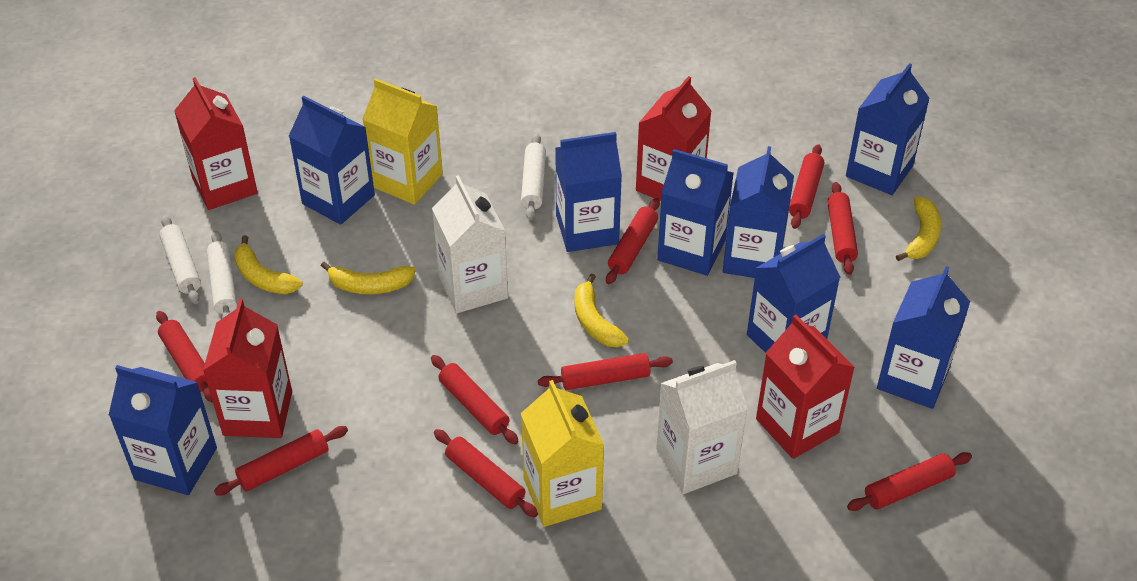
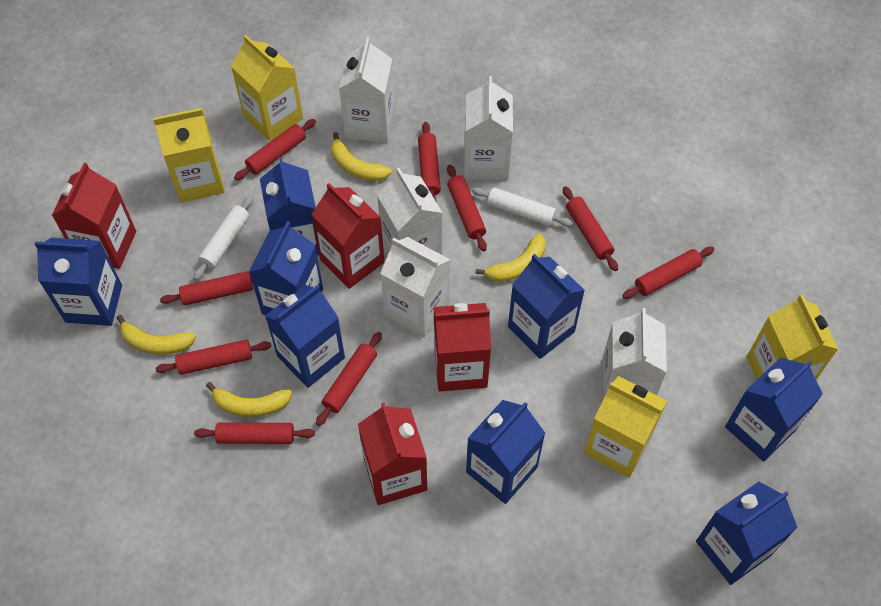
white carton: [432,176,508,313] [656,360,748,494] = 2 -> [339,37,395,143] [377,168,443,255] [380,237,450,338] [464,76,513,180] [601,308,667,403] = 5
white rolling pin: [159,215,201,304] [207,231,237,318] [521,133,546,220] = 3 -> [194,195,253,280] [471,187,573,227] = 2
yellow carton: [362,78,443,205] [521,380,605,527] = 2 -> [153,108,225,202] [231,35,303,141] [584,376,667,478] [747,294,838,380] = 4

